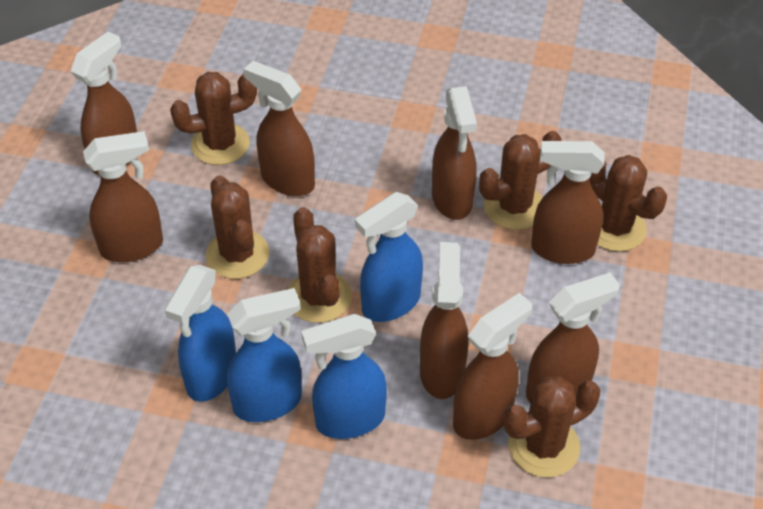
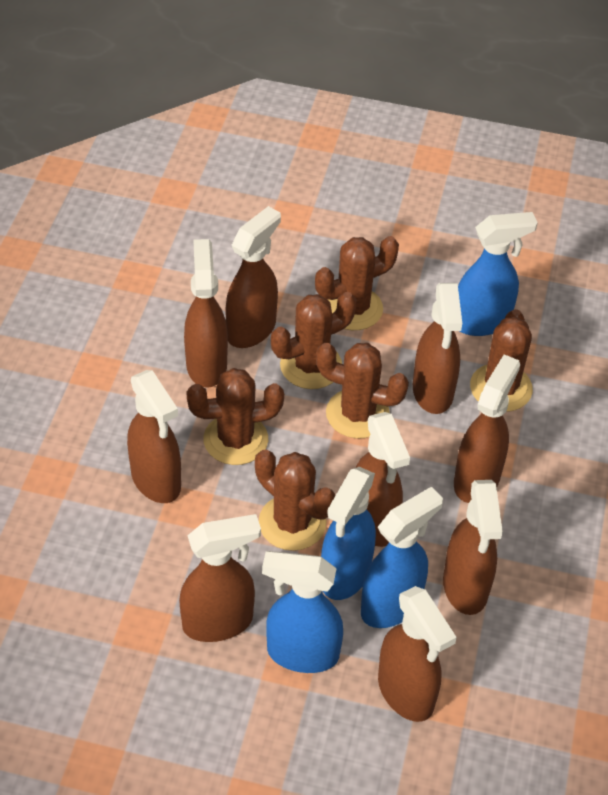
brown spray bottle: [71,32,137,175] [83,131,163,262] [244,61,315,196] [420,242,468,399] [432,86,477,220] [453,293,532,440] [526,272,620,403] [531,141,605,264] = 8 -> [127,370,181,503] [179,514,261,642] [184,239,228,388] [225,206,281,348] [355,412,410,547] [378,586,457,722] [413,283,462,414] [443,480,503,615] [454,355,520,503] = 9

